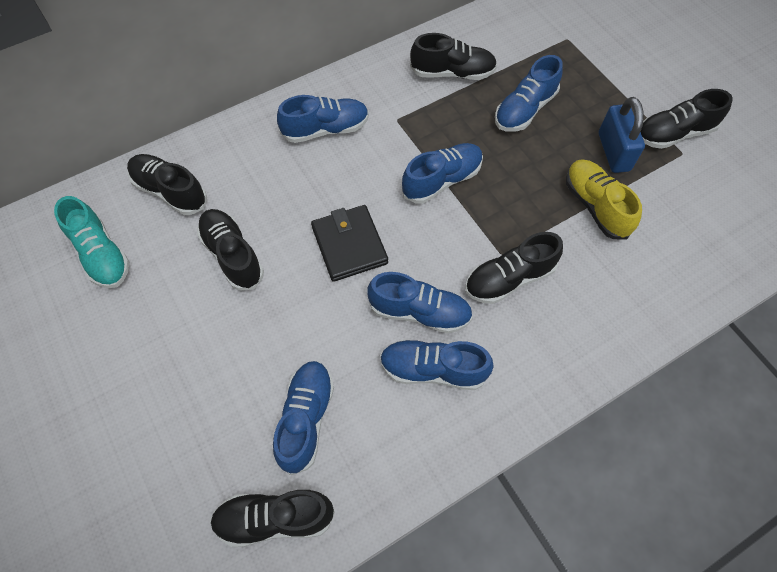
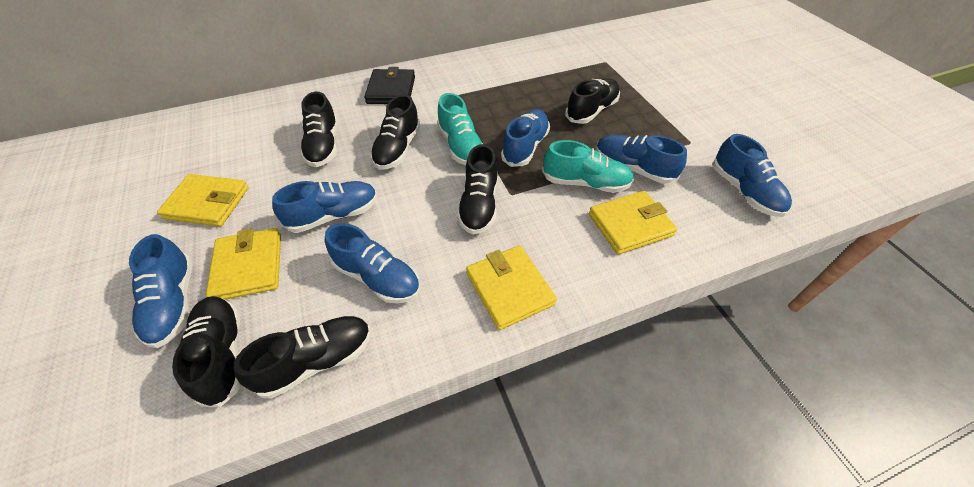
blue padlock: [599,97,645,173] = 1 -> none = 0
turquoise shoe: [54,196,130,288] = 1 -> [437,93,483,165] [542,140,634,193] = 2
yellow shoe: [566,159,642,239] = 1 -> none = 0
yellow wallet: none = 0 -> [157,174,249,227] [206,228,281,300] [466,245,557,330] [589,191,677,254] = 4

